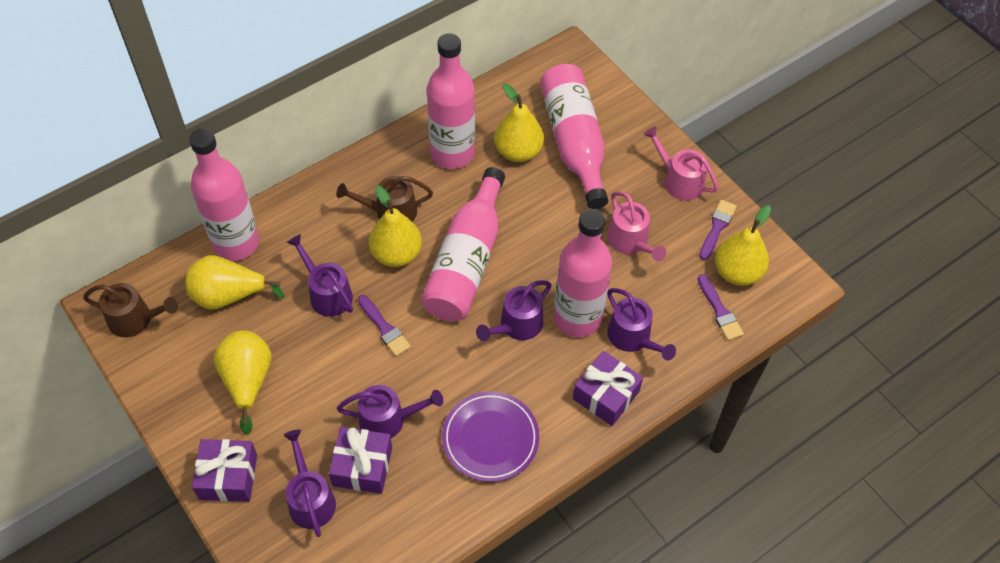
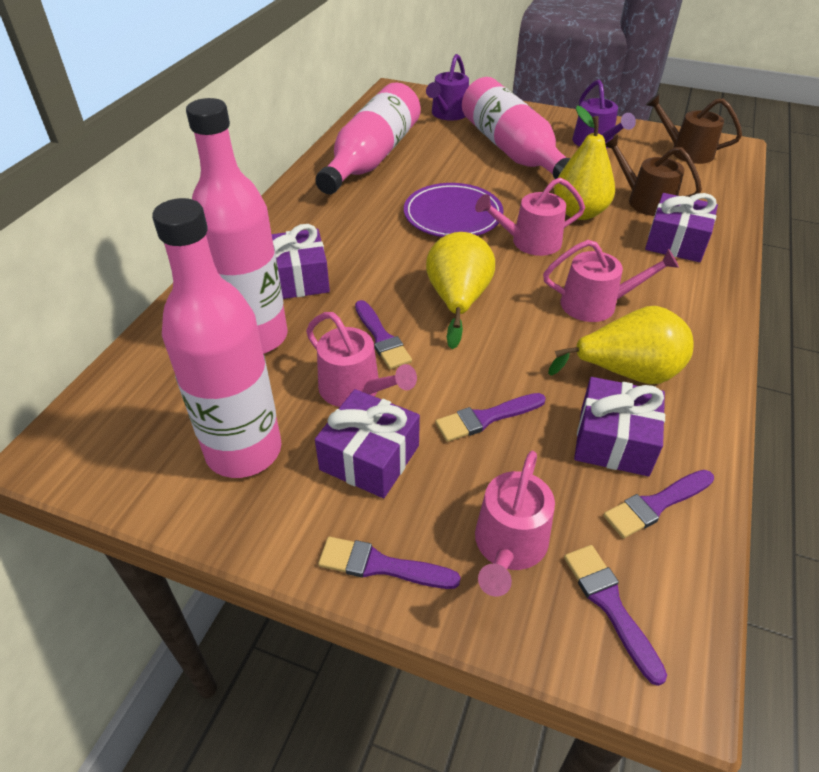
pink bottle: [189,128,259,261] [421,167,505,322] [427,33,475,169] [540,64,608,209] [554,209,612,337] = 5 -> [152,198,281,478] [186,98,288,354] [315,82,421,194] [462,77,570,179] = 4
pink watering can: [607,191,666,261] [643,126,719,201] = 2 -> [306,312,417,407] [475,178,585,256] [475,451,555,597] [543,240,679,322] = 4
purple brush: [358,295,411,357] [698,274,744,341] [699,200,737,260] = 3 -> [318,537,461,589] [355,300,412,369] [435,393,546,442] [564,545,667,686] [603,470,714,538] = 5
purple gift: [192,439,257,502] [329,427,392,494] [573,351,643,426] = 3 -> [272,224,330,299] [315,389,420,498] [574,377,665,476] [645,193,718,262] = 4
purple watering can: [283,430,336,537] [287,234,353,317] [337,385,443,438] [476,280,552,341] [607,288,676,361] = 5 -> [426,54,469,121] [572,80,636,149] = 2
yellow pear: [185,255,285,310] [214,330,272,435] [369,185,422,267] [494,83,544,162] [715,205,771,286] = 5 -> [426,232,495,349] [548,306,694,384] [554,106,615,220] = 3

